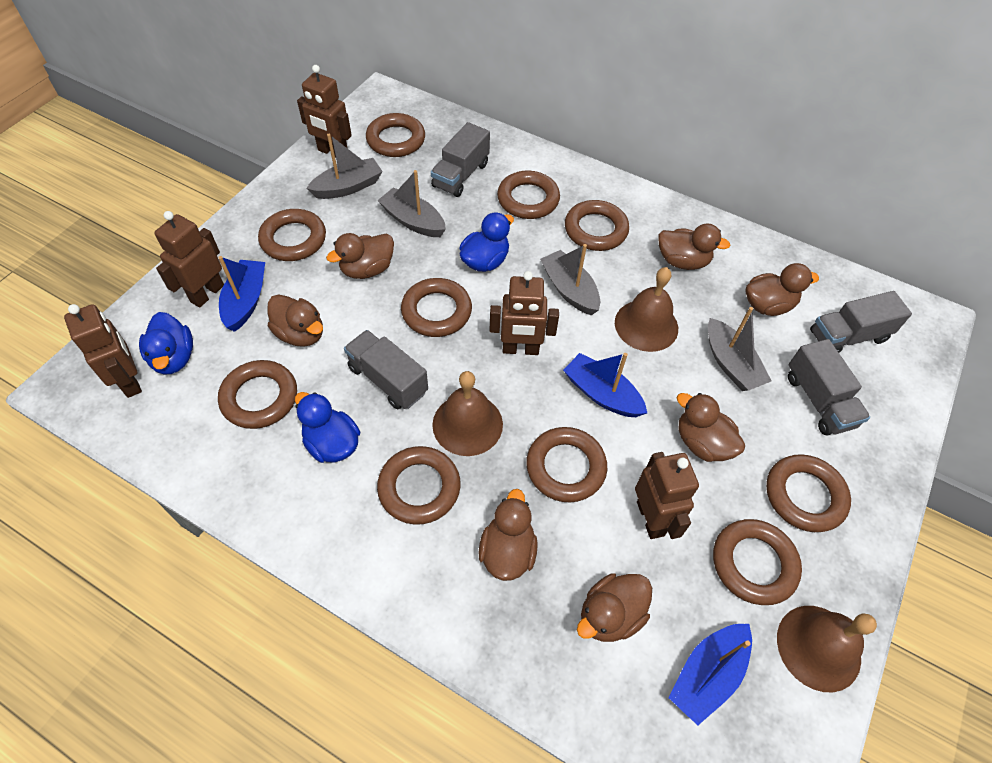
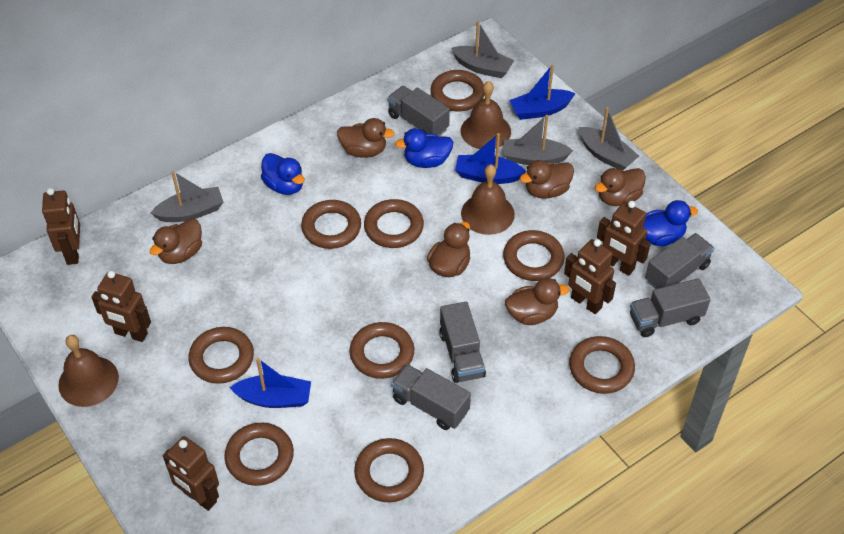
brown duck: [268,294,323,347] [326,233,394,279] [479,489,538,581] [577,573,652,642] [658,224,731,270] [677,393,745,462] [745,263,819,316] = 7 -> [150,219,202,264] [337,118,394,158] [427,222,470,277] [505,278,569,325] [520,160,574,199] [595,168,646,206] = 6
brown ring: [218,360,297,429] [258,209,326,261] [366,113,425,157] [377,446,461,525] [401,278,472,337] [497,171,560,219] [526,427,607,502] [565,200,629,251] [713,519,802,605] [766,454,851,532] = 10 -> [188,327,254,384] [224,423,294,486] [301,200,361,249] [349,322,414,379] [354,438,424,502] [364,199,424,248] [430,70,484,111] [503,230,565,281] [569,336,635,394] = 9
grey truck: [344,330,428,410] [431,122,490,197] [788,339,870,435] [810,291,912,353] = 4 -> [387,86,450,136] [391,364,471,430] [439,302,486,383] [630,278,711,337] [645,233,714,289] = 5

